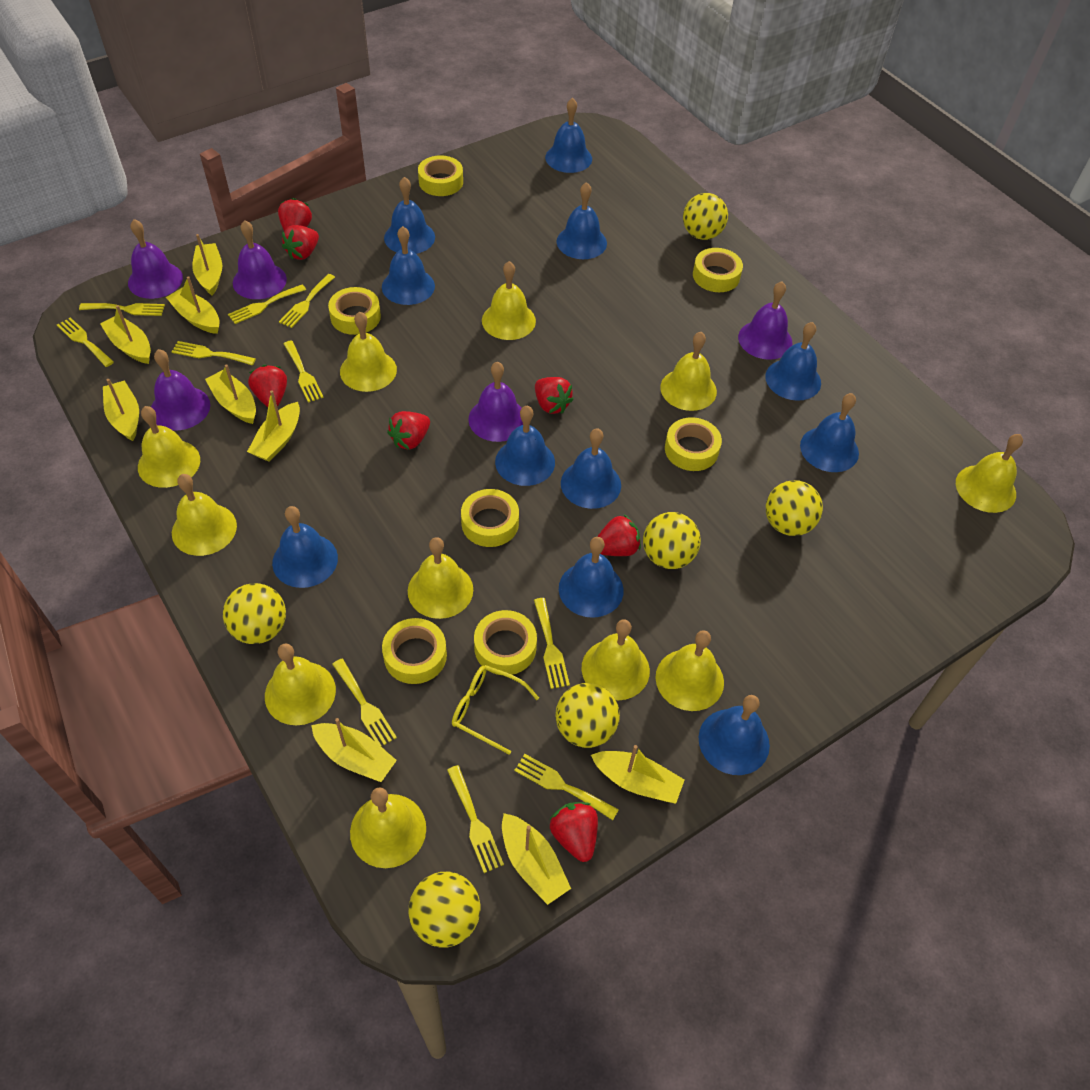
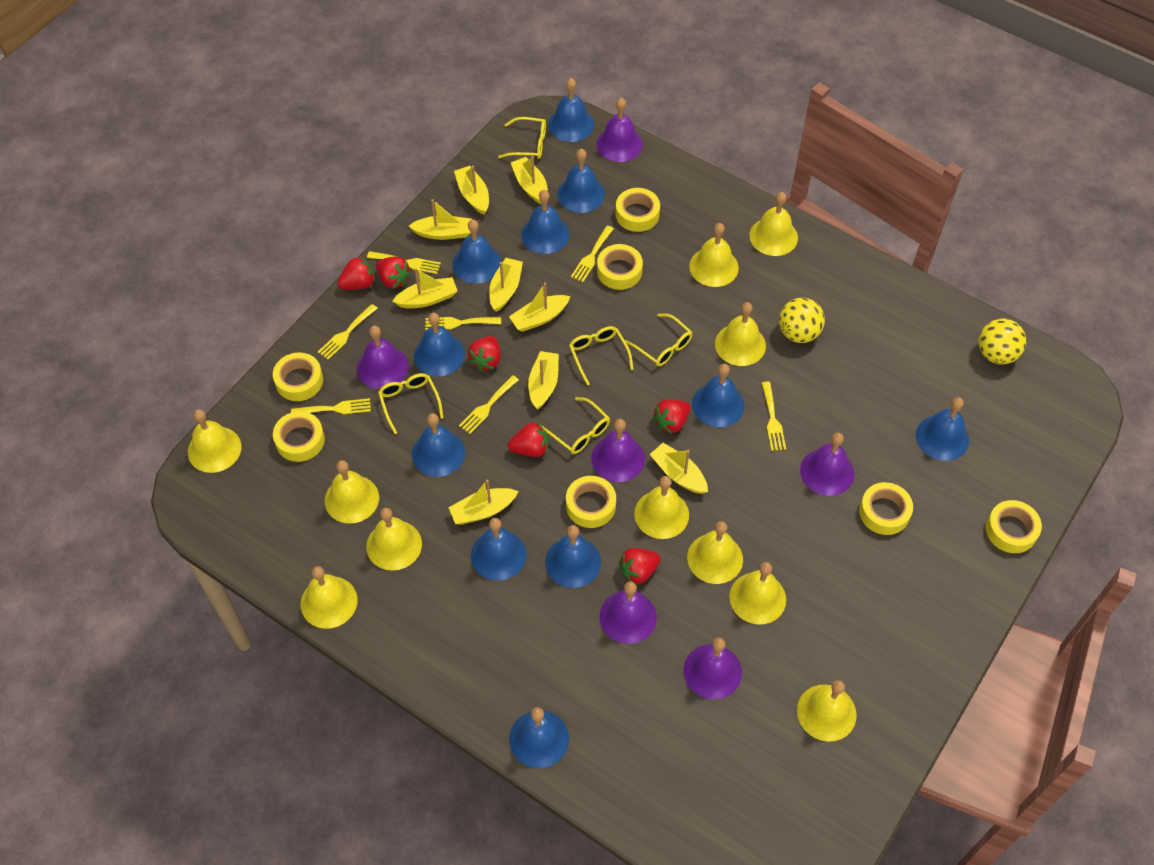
purple bell: [128,219,183,299] [151,349,210,430] [233,220,287,299] [468,362,523,442] [738,282,792,360] = 5 -> [357,325,409,389] [591,419,645,482] [596,98,643,162] [600,581,657,644] [684,638,742,700] [800,433,854,496] = 6
red strawberry: [248,365,287,407] [278,198,312,231] [282,225,319,260] [387,411,430,449] [535,377,574,414] [550,802,598,862] [597,515,641,556] = 7 -> [337,256,375,290] [376,257,411,289] [468,336,500,371] [508,422,548,457] [619,548,661,584] [653,400,691,434] = 6
yellow ball: [223,583,286,644] [409,872,480,948] [556,683,620,748] [643,512,701,569] [683,193,728,240] [766,480,823,536] = 6 -> [779,298,825,343] [979,319,1026,365] = 2
yellow fork: [57,317,114,367] [79,303,165,316] [171,341,256,365] [228,284,306,324] [279,274,335,328] [284,340,324,403] [332,659,397,747] [447,765,504,873] [514,754,619,820] [534,598,570,689] = 10 -> [291,398,371,414] [318,304,378,360] [367,251,441,274] [425,317,501,330] [459,375,519,434] [571,225,614,282] [762,382,786,451] = 7
yellow glasses: [452,665,539,755] = 1 -> [378,373,443,434] [498,117,546,159] [542,397,610,454] [569,326,634,386] [625,314,693,366] = 5

